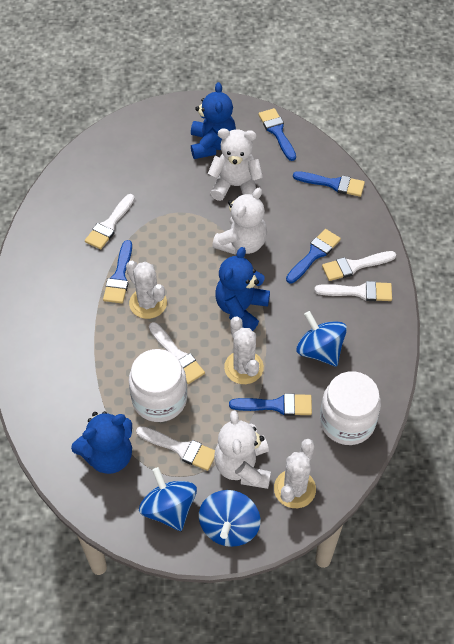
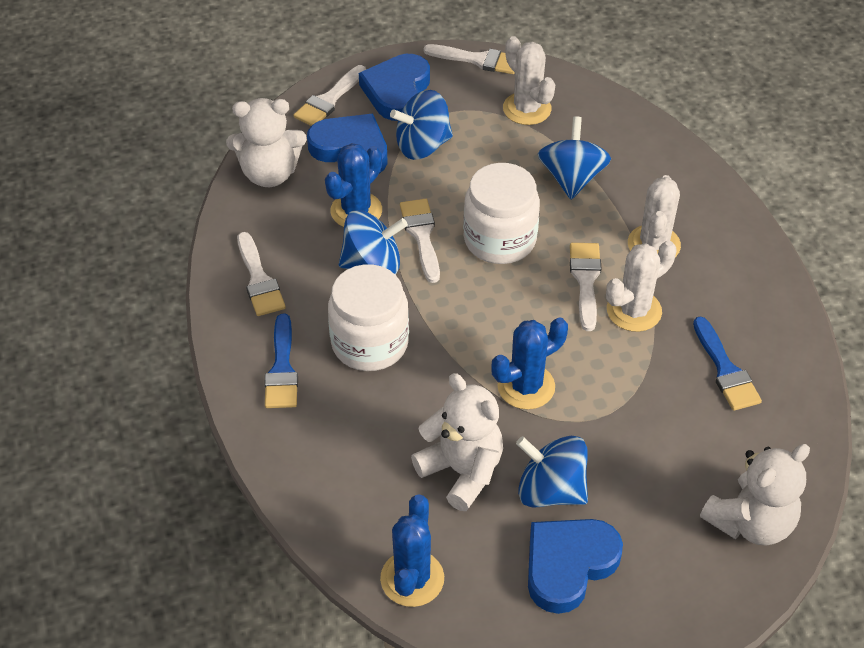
blue brush: [103,240,132,304] [229,393,312,416] [258,108,296,161] [286,229,341,283] [293,171,365,197] = 5 -> [264,314,298,408] [693,317,762,411] = 2
blue cactus: none = 0 -> [325,143,382,227] [380,494,444,607] [491,317,568,410] = 3
blue heart: none = 0 -> [307,114,388,173] [359,54,430,121] [528,519,623,614] = 3
blue spinning top: [139,467,197,531] [199,490,260,547] [297,311,347,367] = 3 -> [339,210,408,275] [390,90,453,160] [516,436,588,508] [538,116,611,199] = 4
blue teddy bear: [71,411,132,474] [191,82,236,159] [215,247,270,331] = 3 -> none = 0

